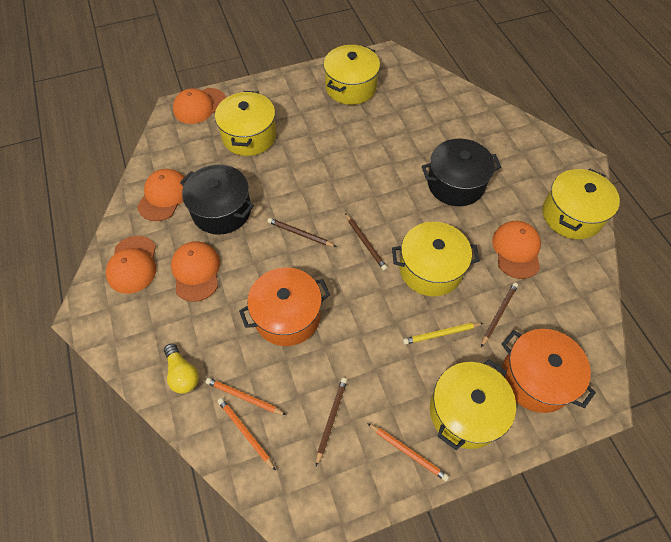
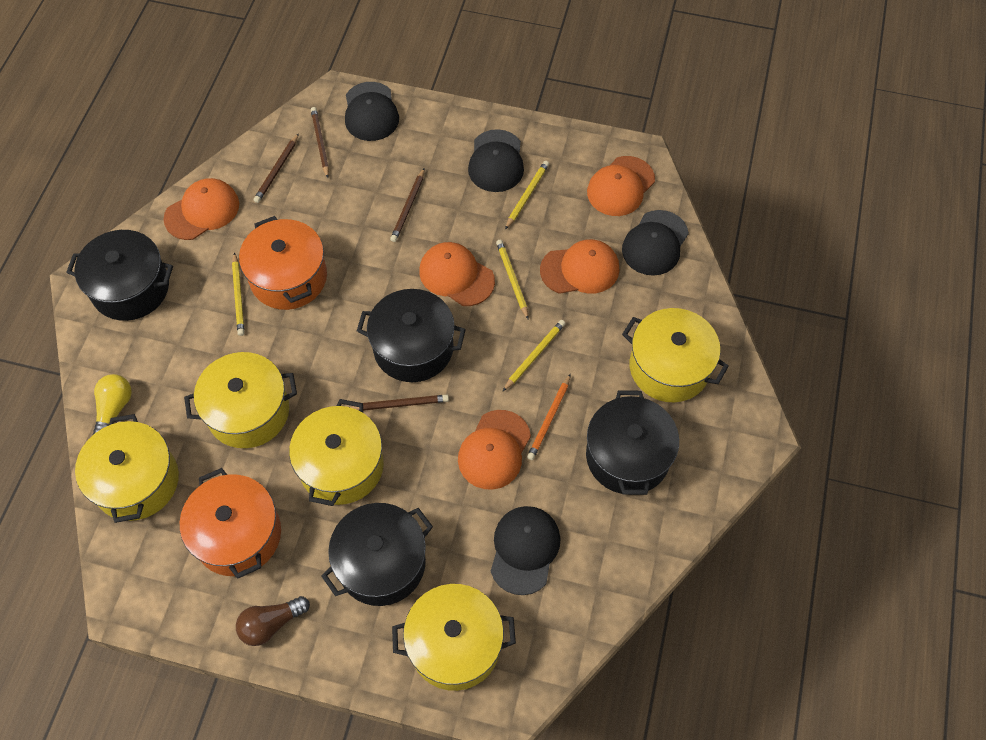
black cap: none = 0 -> [345,82,399,141] [468,129,524,192] [491,506,561,595] [622,210,689,276] = 4
black pot: [180,165,254,235] [422,138,501,206] = 2 -> [66,230,173,321] [321,503,433,606] [357,289,466,382] [586,390,679,495] = 4
brown light bulb: none = 0 -> [236,596,310,646] = 1
orange pencil: [206,378,286,415] [218,398,276,471] [367,423,449,481] = 3 -> [527,373,571,460] = 1
yellow pencil: [403,323,483,345] = 1 -> [232,252,245,336] [496,240,529,320] [503,320,565,391] [505,161,549,229] = 4

